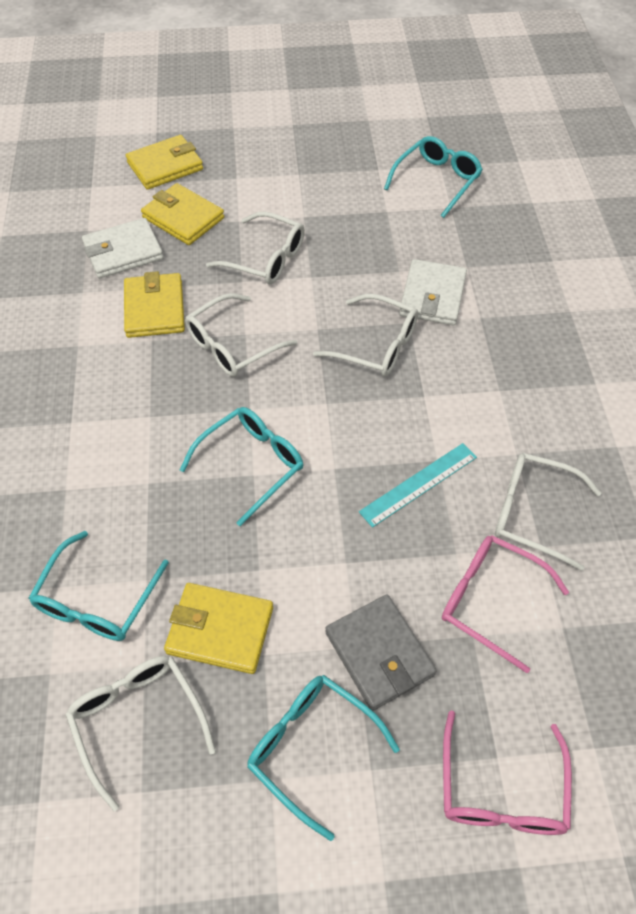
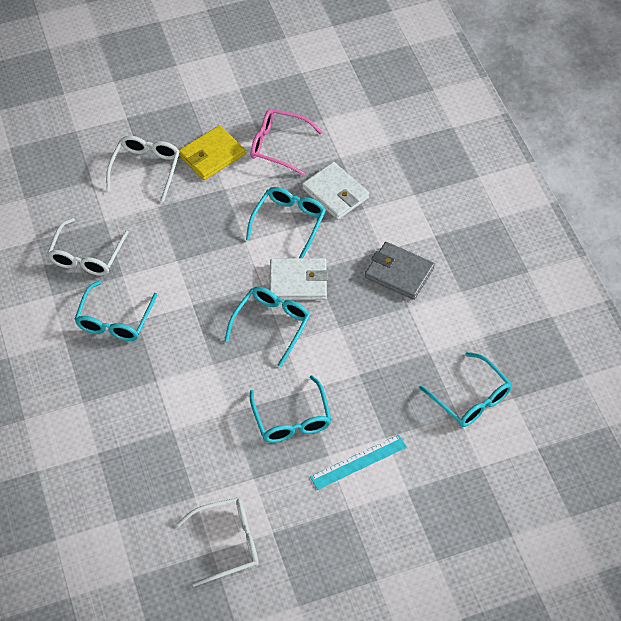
pink glasses: [442,535,569,673] [443,710,572,835] = 2 -> [251,109,322,175] = 1
turquoise glasses: [29,531,169,641] [180,407,303,526] [247,675,400,841] [384,136,483,218] = 4 -> [74,280,157,341] [225,287,311,367] [246,187,326,258] [250,375,332,443] [419,352,512,427] = 5
white glasses: [66,656,216,811] [185,293,297,377] [206,212,305,284] [313,294,418,377] [495,453,601,571] = 5 -> [47,218,129,276] [106,136,180,202] [177,498,259,587] = 3
yellow wallet: [124,271,185,338] [126,135,203,190] [141,183,224,245] [164,583,273,674] = 4 -> [179,125,245,180] = 1

